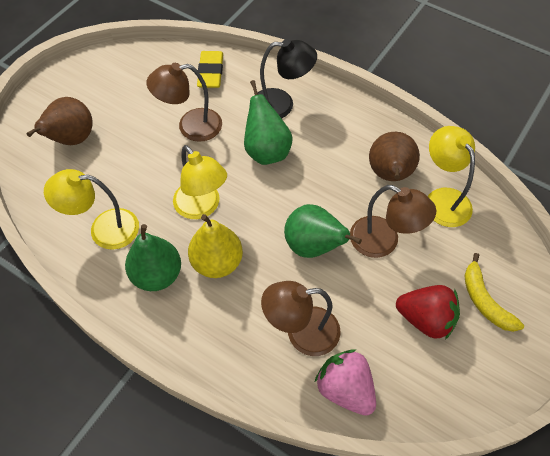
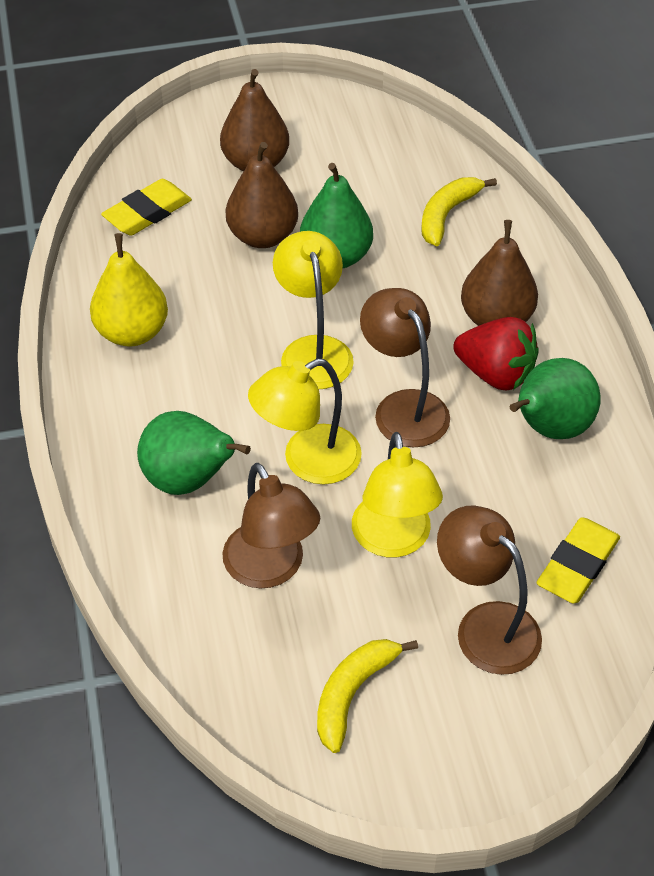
black lamp: [254,39,317,119] = 1 -> none = 0
brown pear: [26,97,93,145] [369,132,420,181] = 2 -> [220,69,289,171] [226,142,298,248] [461,220,538,326] = 3
pink strawberry: [315,349,376,416] = 1 -> none = 0
yellow banana: [464,253,524,332] = 1 -> [317,639,418,753] [422,177,497,246] = 2
yellow eraser: [197,51,223,88] = 1 -> [101,179,192,236] [537,517,620,603] = 2

